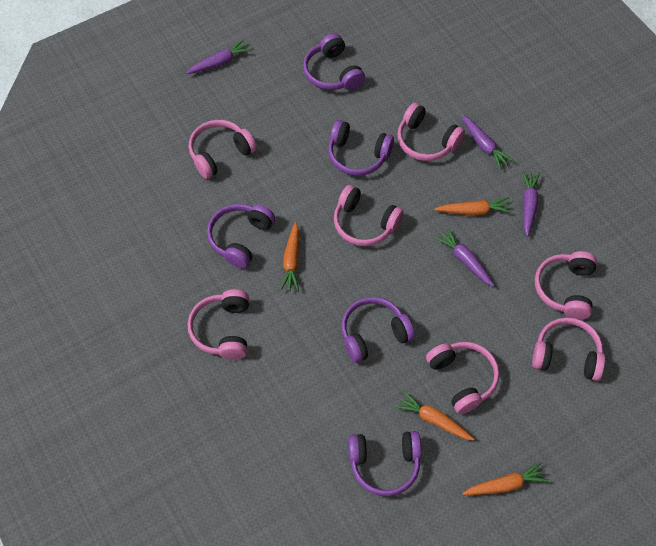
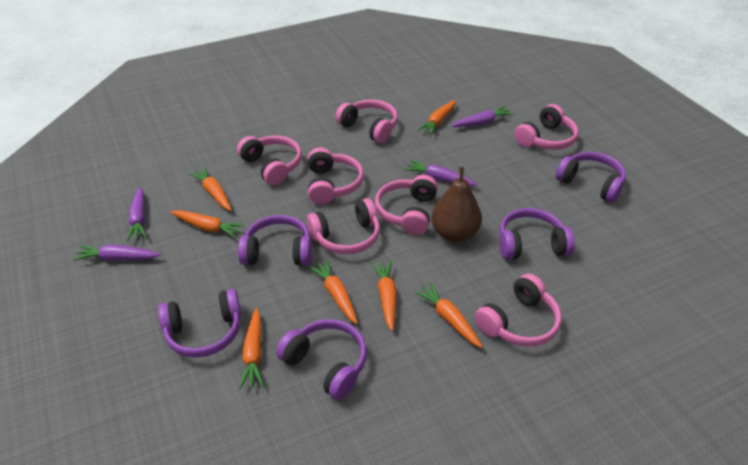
brown pear: none = 0 -> [431,167,482,242] = 1
orange carrot: [280,222,299,291] [395,391,475,441] [434,197,512,216] [462,462,549,495] = 4 -> [170,210,245,238] [189,167,232,211] [239,308,264,389] [309,259,358,324] [371,261,397,331] [414,282,483,348] [417,100,456,135] = 7

